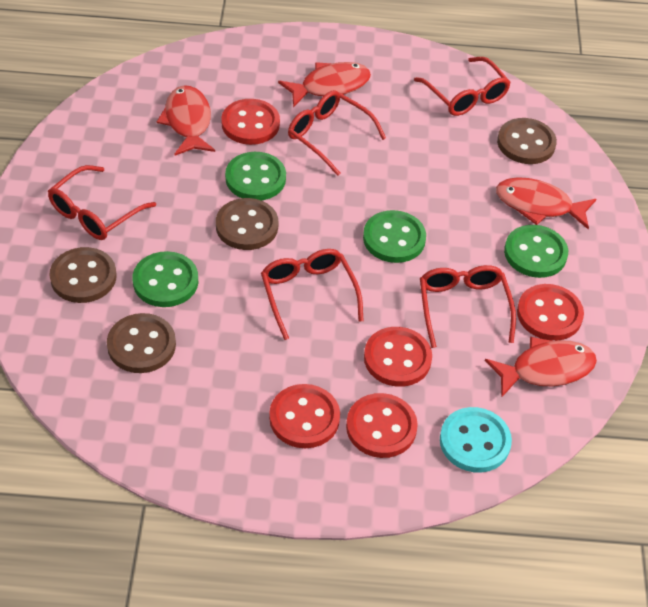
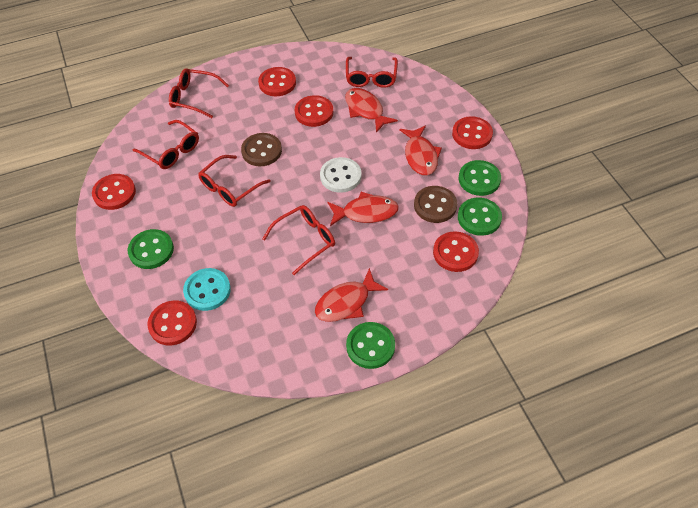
brown button: [49,247,117,303] [107,313,176,373] [216,198,278,250] [497,118,557,164] = 4 -> [241,133,282,166] [414,186,457,223] = 2
red button: [221,99,280,145] [269,384,340,448] [346,393,418,458] [364,327,432,387] [517,284,584,341] = 5 -> [92,174,136,210] [148,300,197,345] [258,67,296,96] [295,95,333,127] [433,231,479,272] [452,116,493,149] = 6
white button: none = 0 -> [320,157,362,193] = 1

